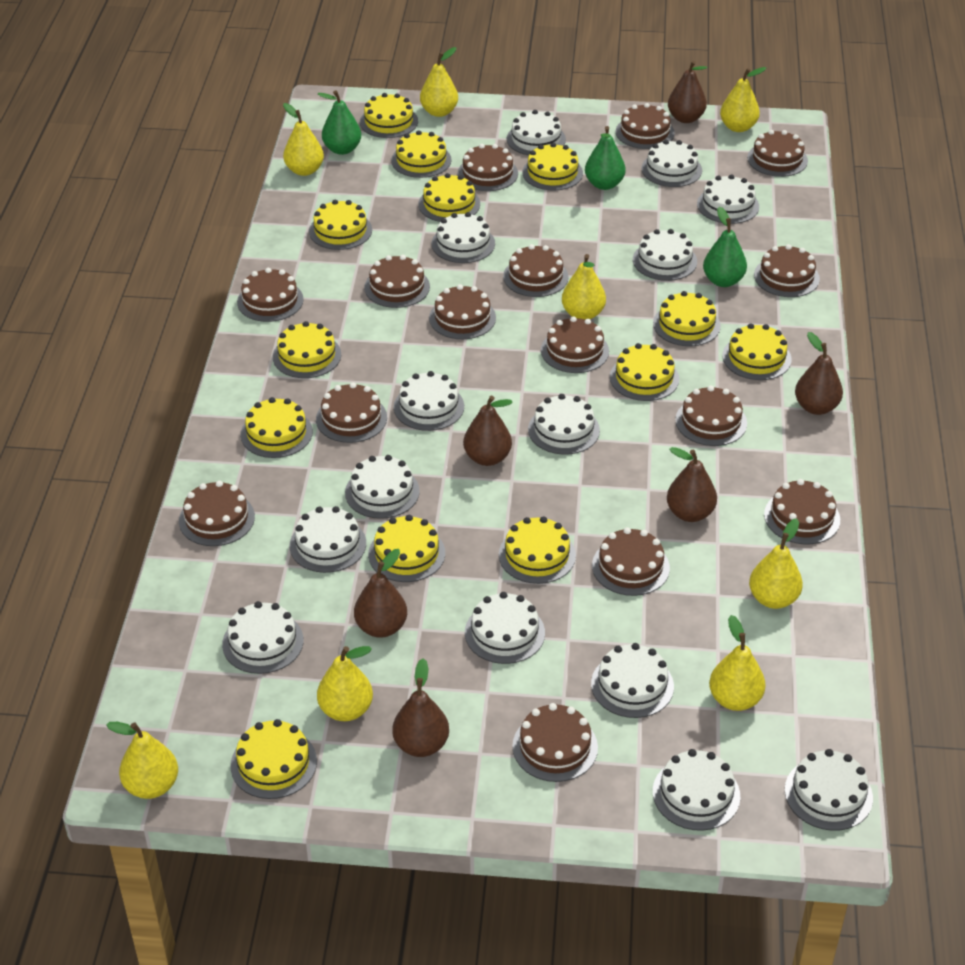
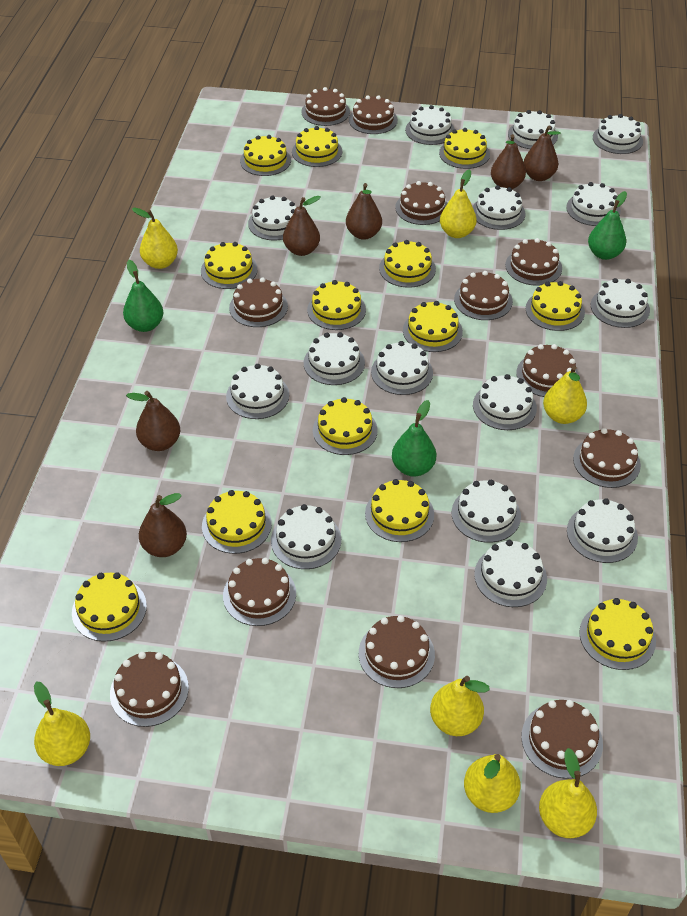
brown cake: [179,481,255,546] [237,268,304,322] [316,382,387,443] [364,255,430,308] [429,284,496,339] [458,144,518,191] [503,244,569,297] [512,703,598,782] [541,316,609,373] [592,527,670,596] [615,103,675,149] [675,386,747,446] [747,130,808,177] [754,244,820,297] [764,479,840,544] = 15 -> [110,652,189,727] [223,558,296,626] [229,278,288,327] [301,87,350,126] [349,95,398,134] [359,615,435,688] [395,181,447,225] [454,271,513,320] [505,238,562,286] [516,344,579,397] [521,700,603,779] [573,428,641,488] = 12
white cake: [222,601,304,674] [289,506,366,573] [345,455,420,519] [394,371,464,431] [432,212,495,263] [465,592,545,664] [507,110,566,155] [528,394,600,455] [591,643,674,718] [633,229,697,281] [642,140,702,187] [653,749,740,831] [697,174,759,224] [785,749,873,831] = 14 -> [226,364,289,419] [248,196,296,240] [271,504,341,569] [304,332,365,385] [371,341,433,395] [405,105,455,145] [451,480,521,543] [473,185,525,230] [473,374,537,430] [474,540,547,607] [508,110,558,149] [566,182,621,226] [567,498,638,563] [591,278,650,328] [593,114,643,154] = 15
yellow pear: [106,722,178,799] [283,103,324,176] [317,646,373,721] [420,47,458,117] [562,254,606,320] [709,615,766,711] [720,67,766,132] [749,519,803,609] = 8 -> [34,681,90,766] [132,207,178,269] [430,676,490,736] [440,169,477,238] [464,754,521,813] [539,748,597,838] [543,366,587,424] = 7

